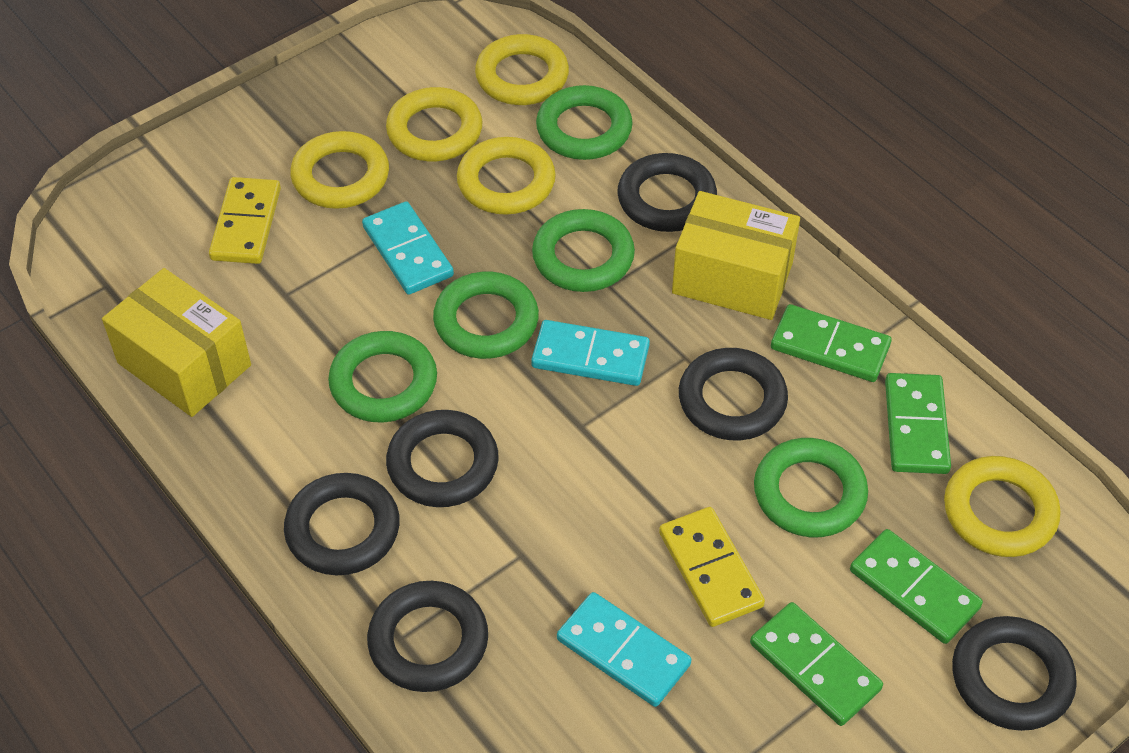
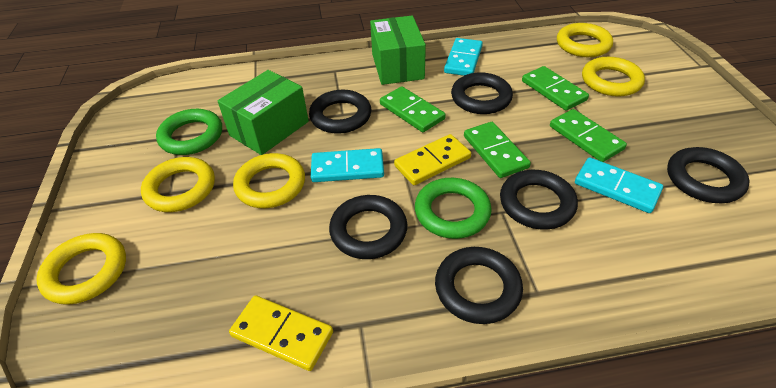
green box: none = 0 -> [218,70,309,155] [370,16,426,85] = 2
green ring: [328,331,437,423] [433,272,539,359] [532,209,635,292] [536,85,633,160] [754,438,868,537] = 5 -> [156,109,222,155] [415,178,492,239] = 2
yellow box: [102,268,251,417] [672,191,800,320] = 2 -> none = 0

